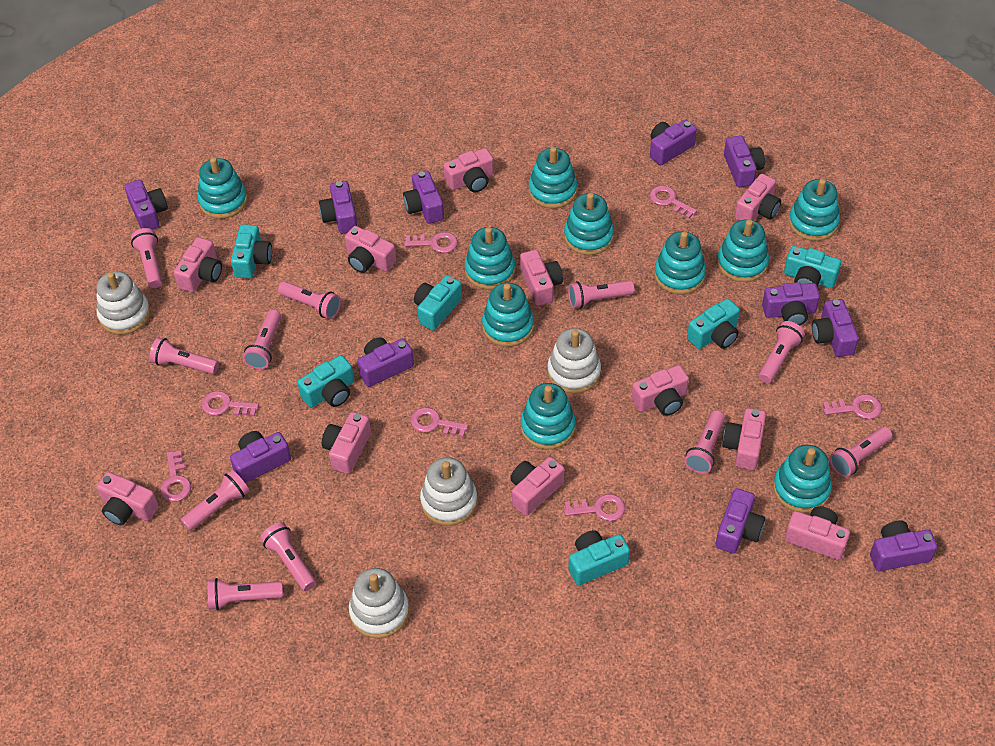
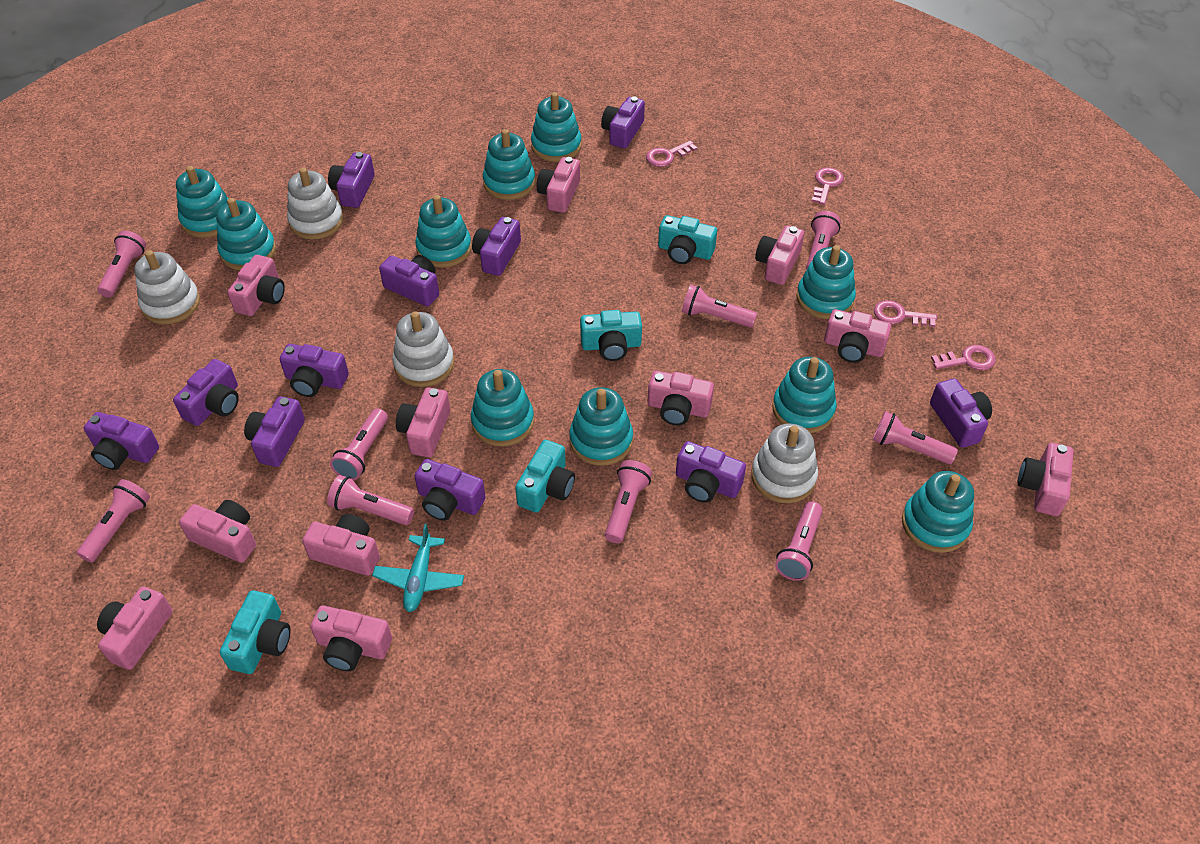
pink flashlight: [131,228,162,288] [149,337,219,374] [181,470,250,531] [207,578,283,610] [243,310,281,369] [260,522,316,591] [278,281,341,319] [568,280,634,309] [685,410,725,474] [759,321,805,383] [830,427,892,477] = 11 -> [77,479,150,563] [97,231,146,297] [327,475,414,525] [330,409,388,480] [605,460,652,543] [682,285,757,328] [775,501,823,581] [806,211,841,269] [873,411,958,464] = 9
pink key: [160,451,191,502] [201,391,259,416] [404,232,458,253] [411,407,468,437] [564,494,625,521] [650,186,697,219] [823,394,882,419] = 7 -> [646,141,697,167] [812,167,844,205] [874,300,937,327] [931,345,996,370] = 4
turquoise camera: [231,224,272,279] [298,355,354,407] [414,275,462,331] [568,530,630,585] [687,299,740,349] [784,246,841,288] = 6 -> [220,590,290,674] [515,440,575,513] [580,310,642,361] [658,215,717,264] = 4
turquoise plane: none = 0 -> [372,524,464,612] = 1

